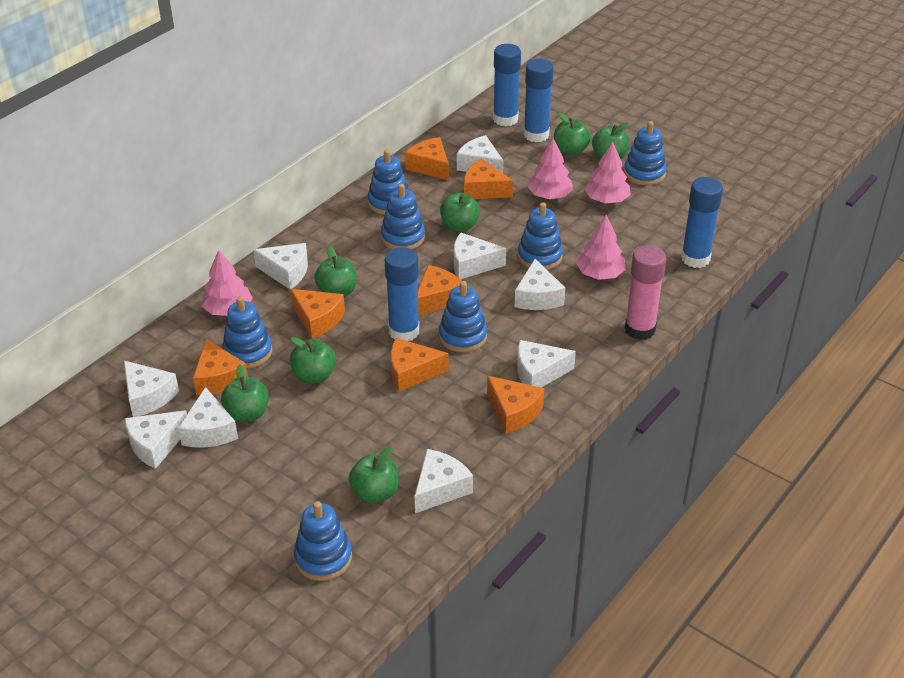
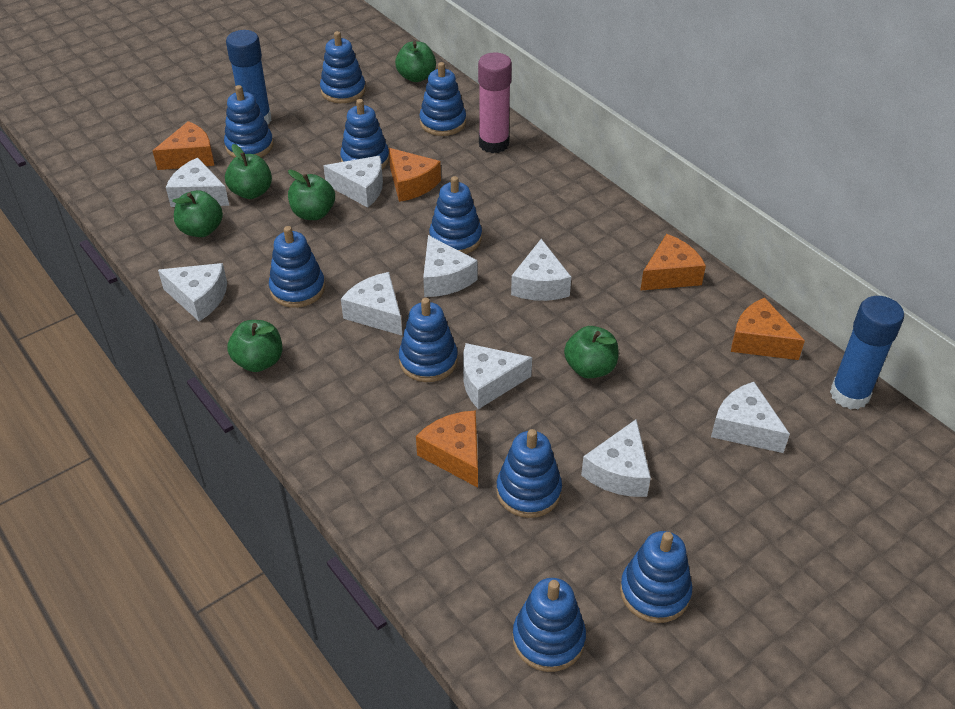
blue glue stick: [385,247,419,341] [493,44,521,126] [524,59,554,142] [681,177,723,268] = 4 -> [226,30,272,124] [830,296,904,410] = 2
blue stacking toy: [222,296,272,368] [294,501,352,581] [368,150,409,215] [381,184,425,249] [439,281,487,352] [518,202,563,270] [624,121,666,185] = 7 -> [224,85,273,158] [269,226,325,308] [320,31,366,103] [340,99,389,169] [399,298,458,382] [419,62,466,136] [429,176,482,254] [496,429,562,518] [513,578,586,672] [620,531,692,623] = 10
green apple: [221,365,269,422] [290,337,336,383] [314,246,357,297] [348,447,399,503] [440,193,480,232] [554,112,591,156] [592,122,630,159] = 7 -> [172,190,223,237] [225,144,272,199] [227,320,282,372] [288,170,335,220] [395,41,436,82] [564,326,618,379] = 6
orange cheese: [193,339,248,396] [290,289,345,339] [391,338,449,392] [405,137,449,181] [418,265,461,315] [464,159,513,199] [487,376,544,434] = 7 -> [152,121,214,170] [389,148,441,202] [416,410,478,488] [640,234,706,291] [731,298,805,360] = 5
pink tree: [202,250,253,316] [527,138,573,199] [576,215,626,280] [584,142,631,203] = 4 -> none = 0

